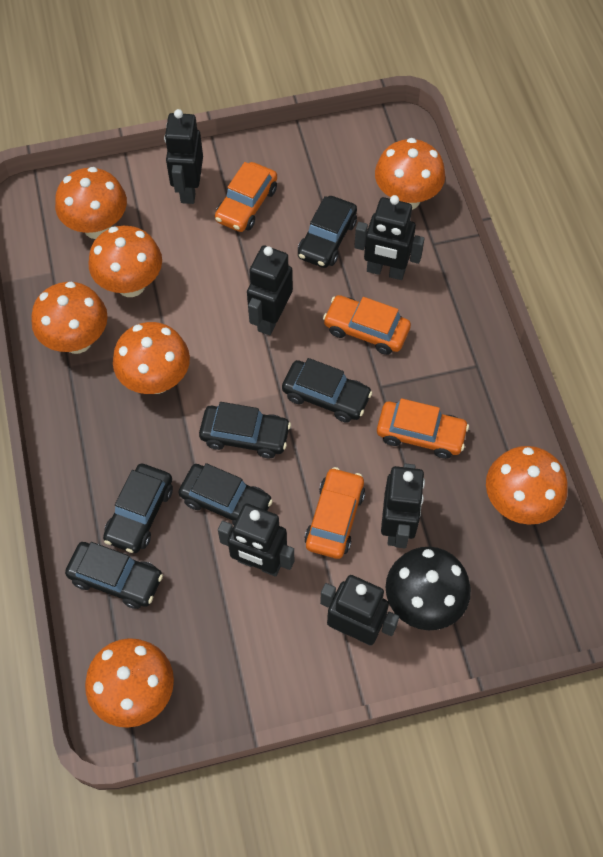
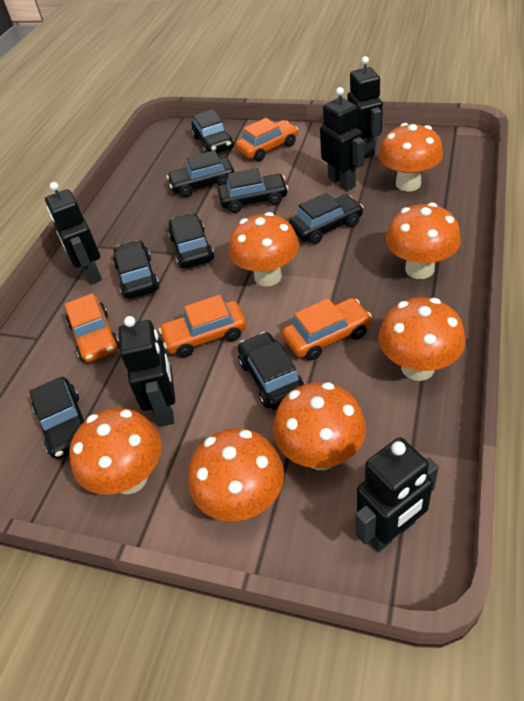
black car: [65,542,163,609] [103,464,173,553] [179,463,273,525] [199,402,291,459] [282,358,373,423] [298,196,357,268] = 6 -> [29,377,85,459] [113,240,159,299] [167,150,234,197] [168,213,214,268] [192,109,234,153] [218,168,288,213] [238,332,305,410] [289,193,363,244] = 8
black mushroom: [386,547,471,630] = 1 -> none = 0
black robot: [164,109,203,204] [218,503,294,577] [247,245,293,335] [320,575,399,646] [354,195,425,280] [381,464,425,548] = 6 -> [45,182,102,285] [119,316,175,427] [320,87,364,191] [347,56,383,158] [356,437,439,552] = 5

